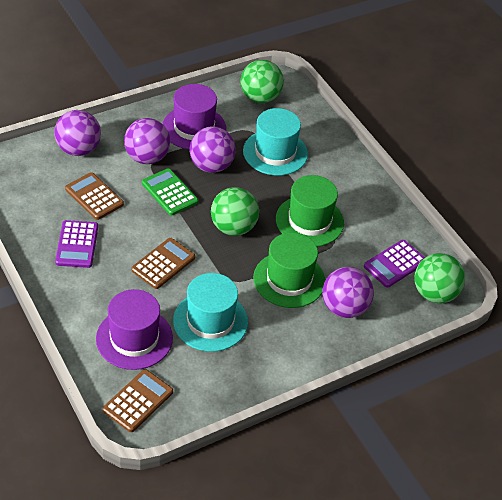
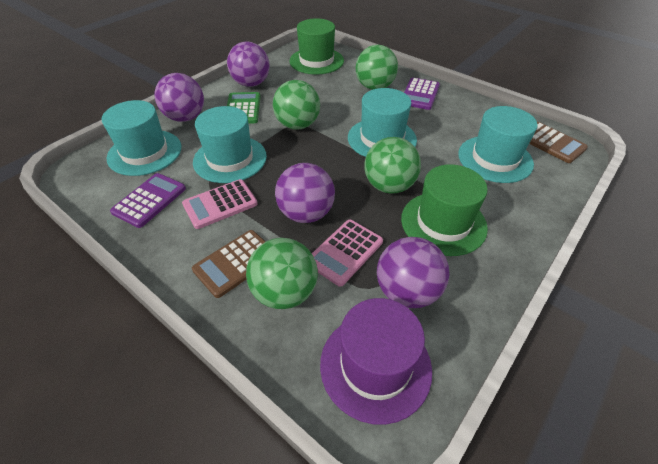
brown calculator: [65,172,124,220] [103,369,173,432] [131,238,195,289] = 3 -> [192,230,266,298] [529,122,588,163] = 2
green ball: [211,187,259,236] [240,60,284,103] [414,253,465,303] = 3 -> [246,238,318,309] [273,80,320,130] [356,45,398,90] [365,137,421,194] = 4
pink calculator: none = 0 -> [182,179,258,229] [312,219,383,287] = 2
purple hat: [96,289,173,370] [162,84,226,150] = 2 -> [320,298,432,425] = 1
turquoise hat: [173,273,248,352] [243,108,308,176] = 2 -> [102,100,181,176] [193,106,267,183] [348,88,417,157] [458,106,538,183] = 4

